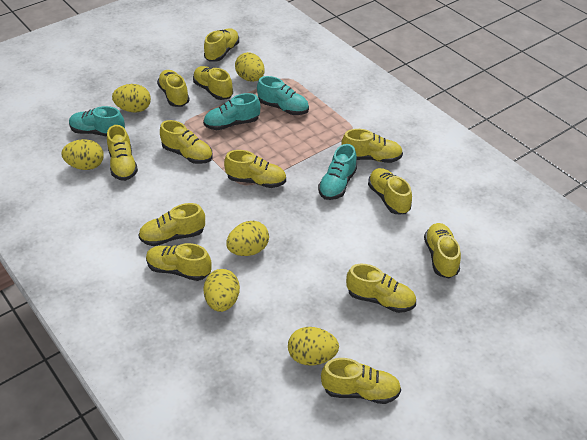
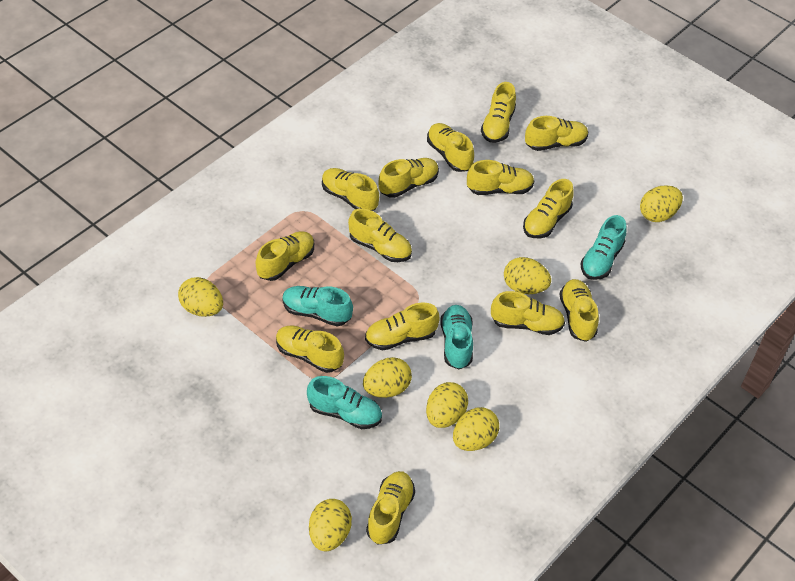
yellow egg: [62,139,104,170] [112,84,151,113] [203,269,240,312] [226,221,269,256] [235,52,265,82] [288,327,339,365] = 6 -> [178,277,223,317] [309,499,352,551] [363,357,412,398] [426,382,468,428] [453,407,499,451] [504,257,551,294] [640,185,683,222] = 7
yellow shoe: [107,125,138,181] [138,203,205,246] [146,243,212,281] [157,70,190,107] [160,120,213,164] [193,66,233,100] [204,28,239,61] [224,150,286,188] [321,358,401,404] [341,129,403,163] [346,264,416,313] [368,168,412,214] [424,223,461,278] = 13 -> [255,231,314,281] [276,326,344,373] [322,168,379,211] [348,208,412,262] [365,303,440,350] [366,471,415,545] [378,158,439,198] [427,123,474,172] [467,160,534,195] [481,82,516,143] [491,291,565,335] [523,179,574,238] [525,116,588,151] [559,279,599,342] = 14

